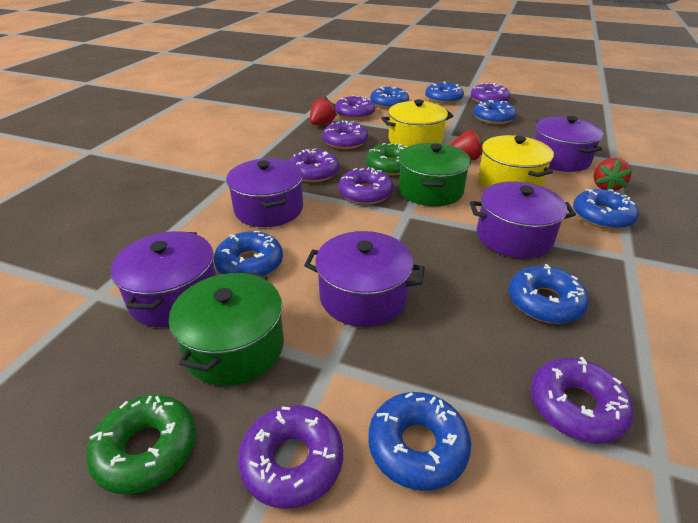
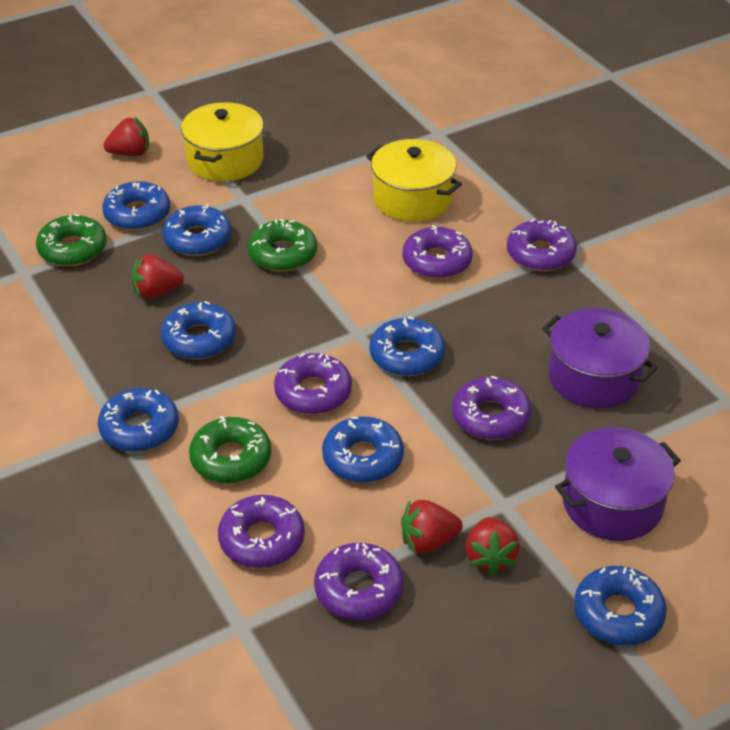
green donut: [86,395,196,494] [366,143,408,175] = 2 -> [36,214,107,266] [189,416,271,483] [247,219,317,272] = 3
green pot: [169,272,284,386] [399,143,471,206] = 2 -> none = 0
purple donut: [238,405,343,509] [289,148,339,182] [322,120,368,149] [335,95,375,120] [338,167,393,205] [471,83,510,103] [531,357,634,444] = 7 -> [218,495,305,568] [274,353,352,414] [314,543,404,620] [403,225,473,279] [452,376,532,440] [507,219,577,271] = 6
purple pot: [111,231,216,327] [226,158,303,227] [304,231,425,327] [470,181,576,258] [534,116,603,172] = 5 -> [542,308,658,409] [555,427,681,541] = 2
red strawberry: [310,96,337,125] [451,130,483,160] [594,158,633,191] = 3 -> [103,117,149,156] [131,254,184,299] [401,500,463,553] [465,517,520,576] = 4

